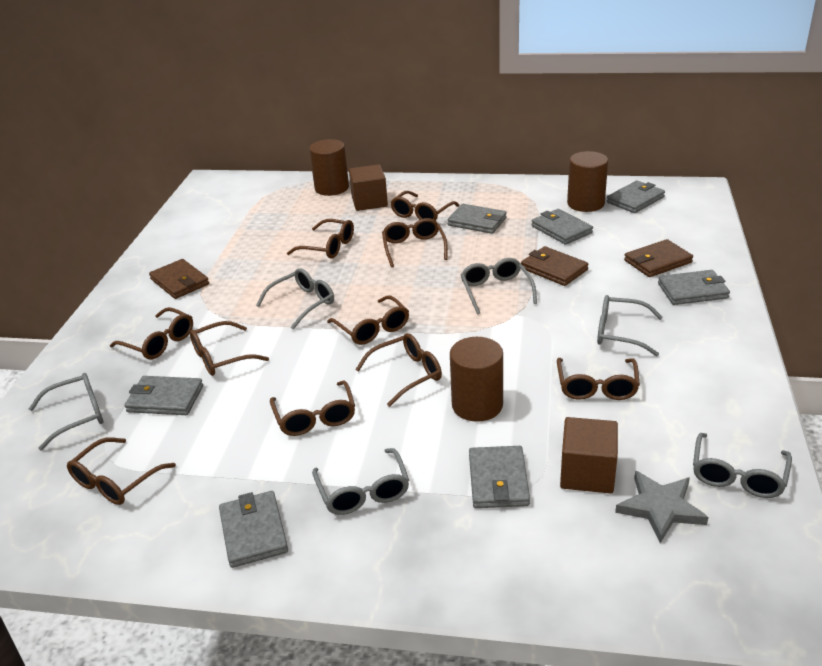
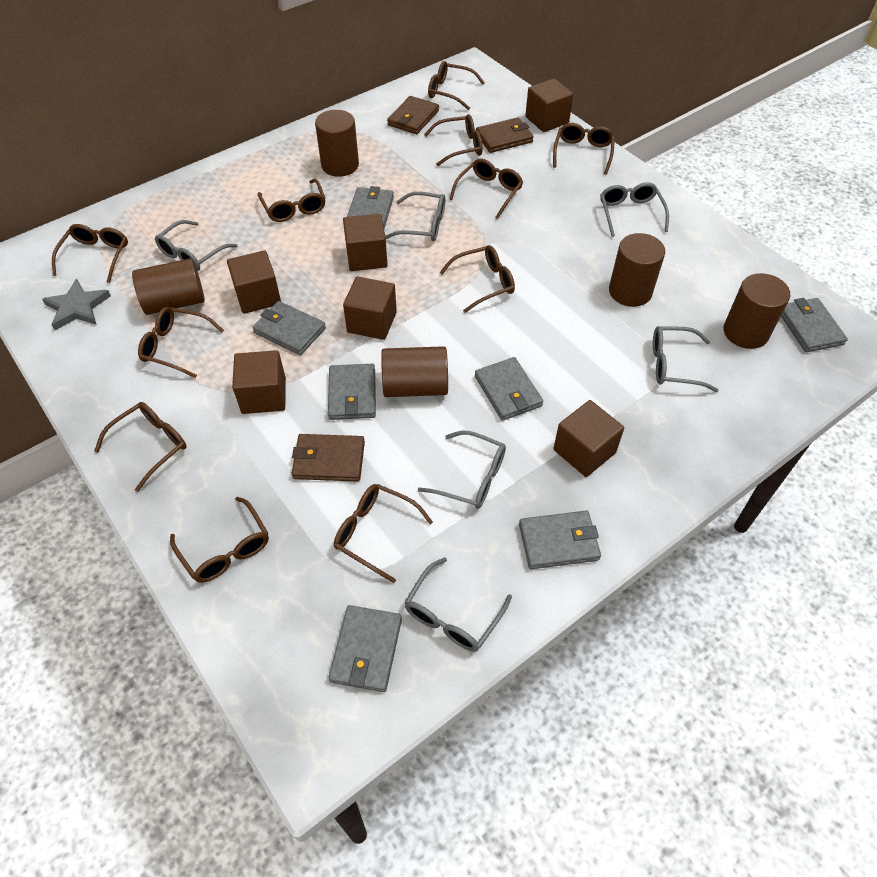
brown cube: [349,164,388,211] [560,417,618,494] = 2 -> [227,250,281,314] [232,350,286,414] [343,214,387,271] [343,277,397,340] [525,78,573,132] [553,400,624,477] = 6
brown cylinder: [309,139,349,196] [450,337,503,422] [567,151,608,212] = 3 -> [132,258,205,315] [315,110,359,177] [381,346,448,397] [609,233,665,307] [724,273,790,349] = 5
brown glasses: [67,437,176,505] [110,307,193,359] [190,321,269,376] [270,380,355,436] [287,219,354,259] [327,295,409,345] [355,333,442,407] [382,218,448,267] [390,191,459,221] [557,358,640,400] = 10 -> [52,224,128,283] [94,402,187,492] [138,307,224,378] [170,497,269,583] [258,179,325,222] [334,484,433,583] [424,114,483,166] [428,61,485,110] [440,245,515,313] [449,159,523,219] [553,123,615,174] = 11

